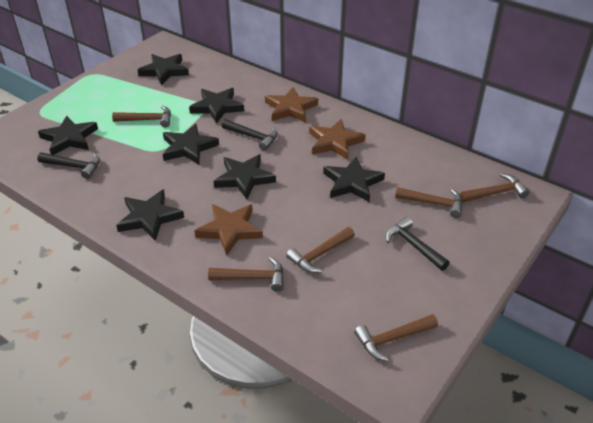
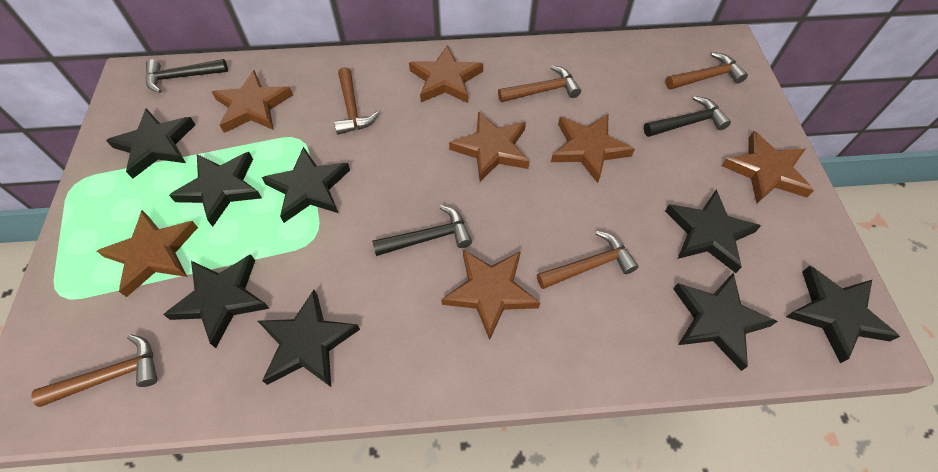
black star: [38,116,98,155] [116,189,184,241] [138,54,189,85] [163,124,219,164] [189,88,244,123] [214,154,276,199] [323,157,385,202] = 7 -> [106,109,196,179] [163,254,270,348] [169,152,262,227] [258,290,360,387] [262,147,350,223] [665,189,761,273] [673,272,778,371] [786,266,900,363] = 8
brown hammer: [112,106,171,128] [208,257,284,292] [286,227,355,273] [354,314,438,361] [395,187,463,218] [460,173,530,202] = 6 -> [32,334,158,407] [334,67,379,135] [498,65,581,102] [537,231,639,289] [665,52,748,90] = 5
brown star: [194,204,263,255] [265,87,318,122] [309,119,366,160] = 3 -> [97,210,198,297] [212,70,293,133] [409,45,483,103] [441,250,540,340] [449,111,529,182] [551,114,635,183] [722,131,814,203] = 7

